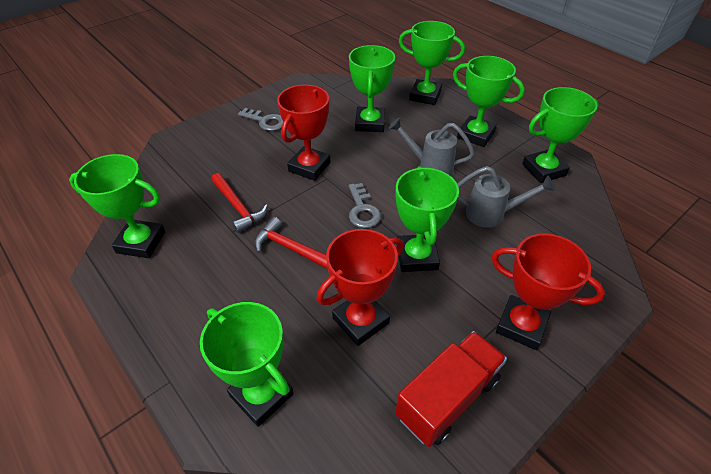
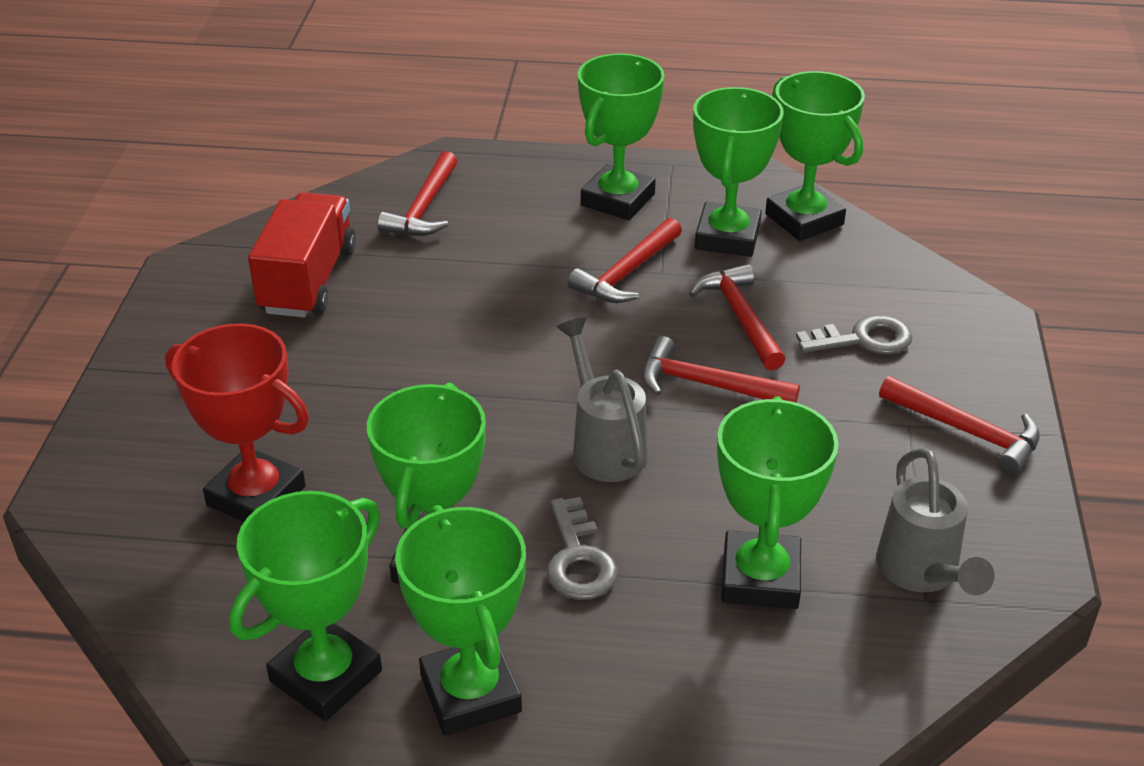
red hammer: [211,173,268,233] [255,217,328,269] = 2 -> [377,151,457,236] [568,218,682,303] [642,336,800,403] [689,264,786,371] [879,376,1040,475] = 5
red trophy: [277,85,330,181] [316,229,403,346] [491,233,605,350] = 3 -> [165,323,309,522] = 1

